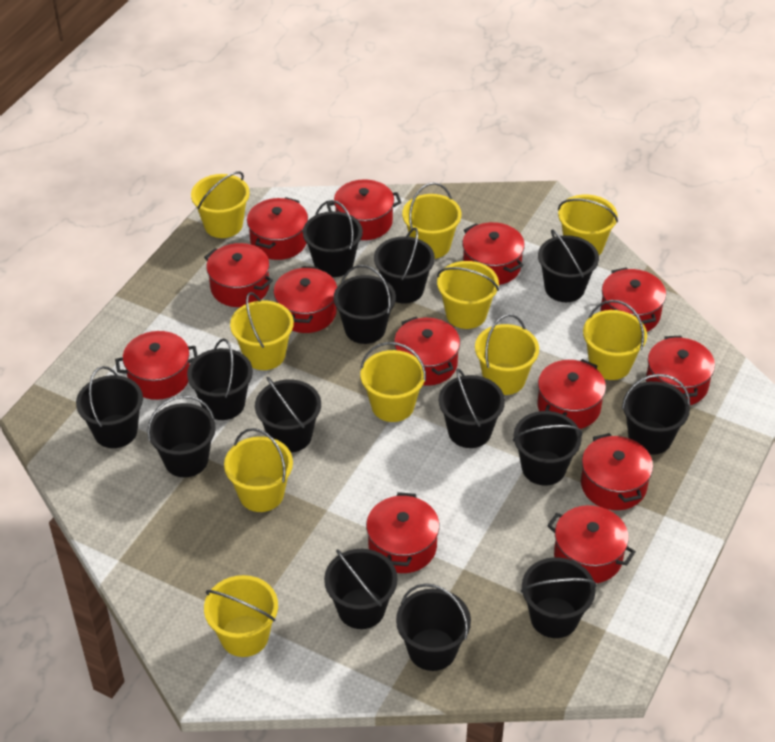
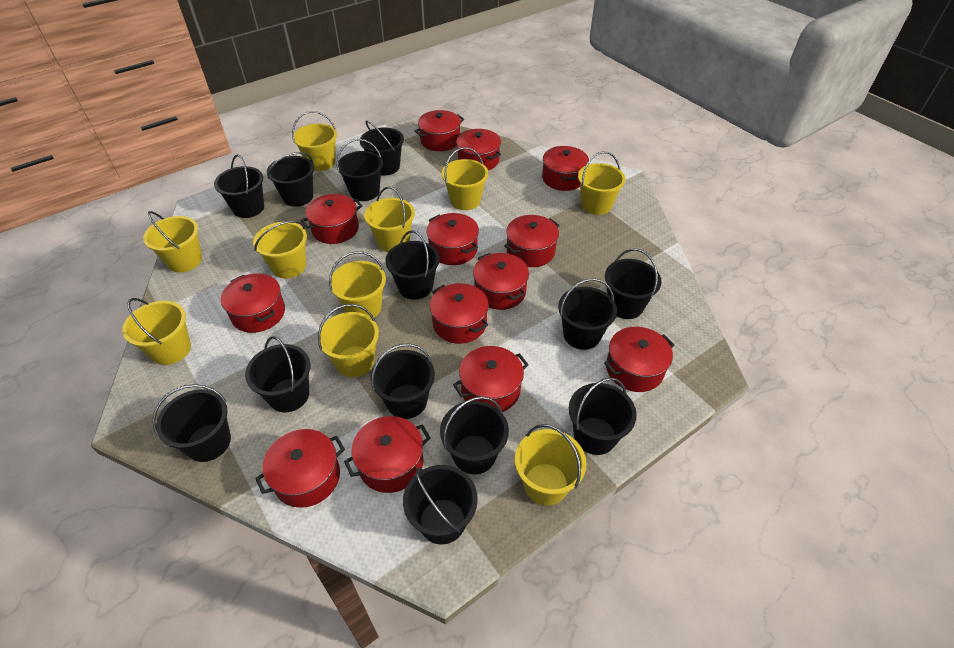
black bucket: [76,366,143,448] [147,395,216,477] [187,339,253,420] [255,377,321,453] [303,200,363,277] [324,549,397,629] [334,265,396,344] [374,227,435,304] [396,583,471,671] [439,368,505,448] [513,411,582,485] [521,557,597,638] [538,229,599,302] [622,374,690,455] = 14 -> [152,384,231,462] [214,154,264,218] [245,336,310,412] [267,152,314,207] [337,139,383,201] [360,120,404,176] [370,344,435,419] [385,230,440,300] [403,465,478,544] [440,396,509,474] [558,278,617,350] [569,377,637,455] [605,249,662,319] = 13

